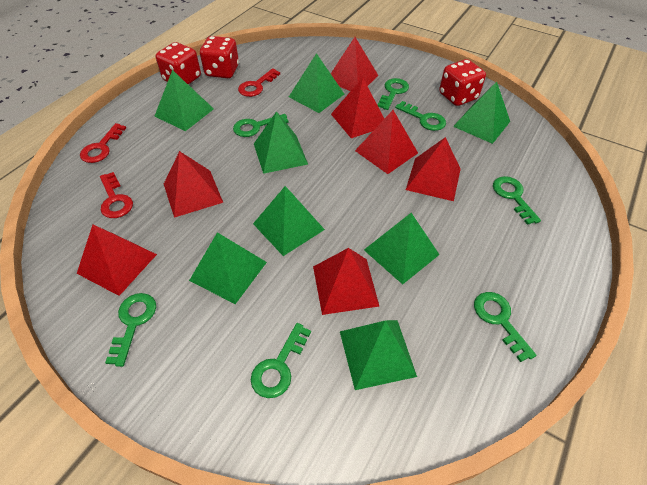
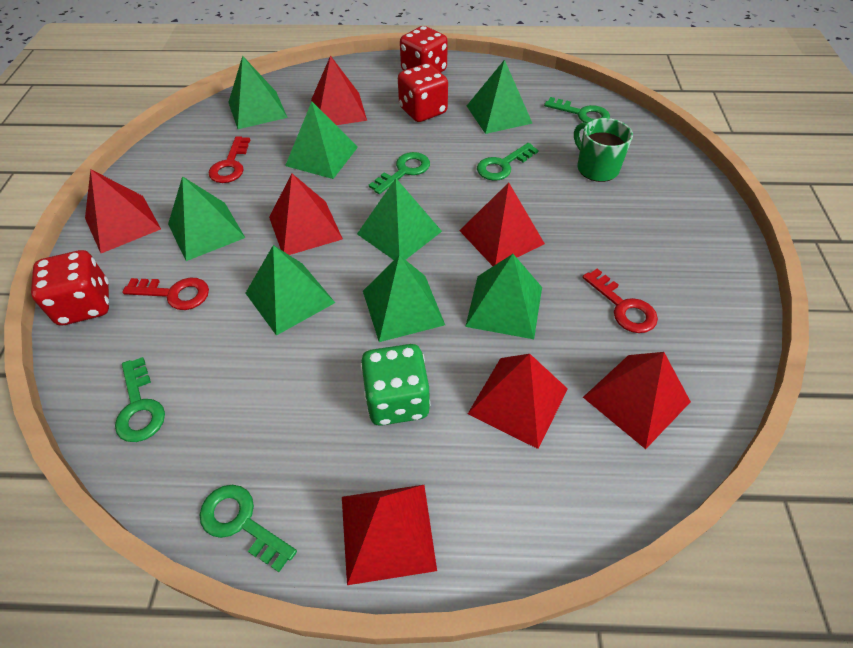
green dice: none = 0 -> [361,344,430,426] = 1
green key: [105,293,156,367] [233,114,289,137] [251,323,311,398] [378,78,409,110] [395,101,446,131] [474,292,537,362] [493,176,541,225] = 7 -> [115,357,165,442] [200,485,297,572] [369,152,430,194] [477,143,538,181] [544,97,610,123] = 5
green mug: none = 0 -> [574,118,633,182] = 1

